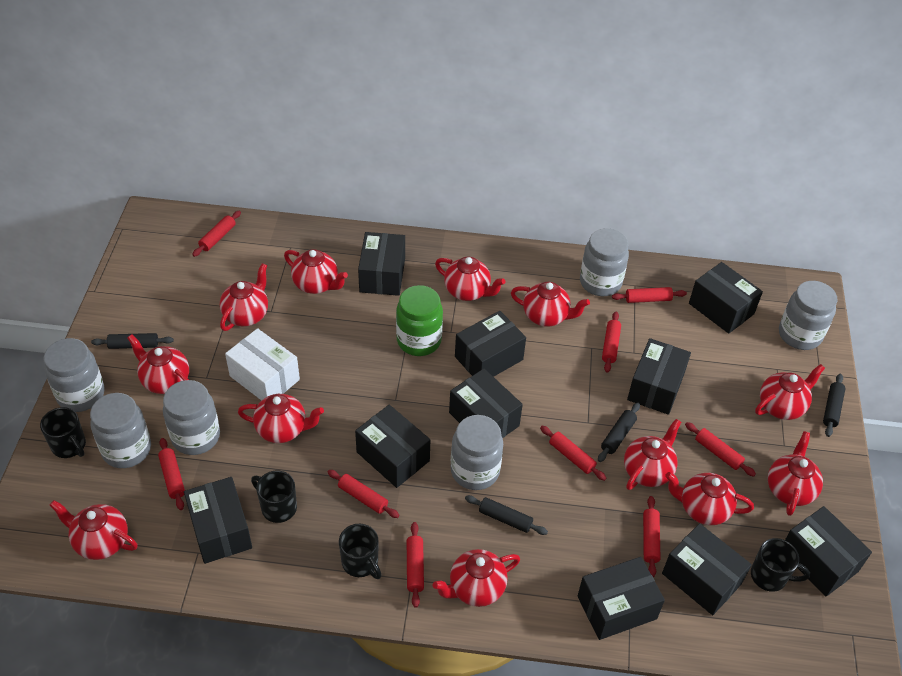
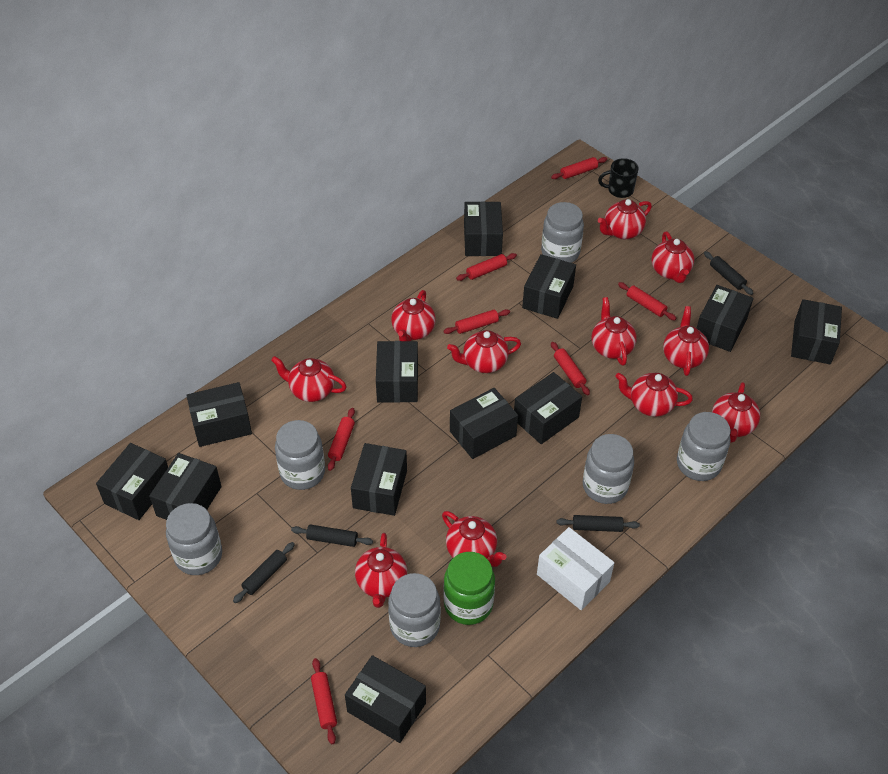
black box: [184,477,252,564] [355,405,430,488] [358,232,405,296] [449,368,523,438] [455,311,526,377] [578,557,665,640] [627,338,691,415] [662,523,752,615] [689,262,763,334] [785,506,872,597] = 10 -> [96,443,168,520] [149,453,222,520] [186,382,252,447] [345,655,426,743] [351,443,407,516] [376,341,418,403] [450,388,518,459] [464,201,503,256] [514,372,582,444] [522,254,576,319] [697,285,753,352] [791,299,842,364] = 12
black mug: [40,407,86,458] [251,470,297,523] [339,524,382,579] [751,538,810,592] = 4 -> [598,158,639,198] = 1
red rolling pin: [158,438,185,510] [192,211,241,257] [327,470,399,518] [407,522,424,608] [540,426,606,481] [602,311,621,373] [612,287,687,303] [643,496,660,577] [685,422,756,477] = 9 -> [311,658,337,744] [328,408,355,471] [443,309,510,334] [456,253,517,281] [551,157,607,179] [551,342,590,395] [618,282,677,321] = 7
red teapot: [49,500,138,560] [127,334,189,394] [220,263,268,331] [238,394,324,443] [284,249,348,294] [433,549,520,607] [435,257,506,301] [511,282,590,326] [624,419,681,490] [665,472,754,525] [755,364,825,420] [768,431,823,516] = 12 -> [271,356,347,402] [355,533,407,608] [391,290,436,341] [442,511,506,567] [447,330,521,373] [591,297,637,366] [598,199,652,239] [615,373,693,417] [652,231,694,283] [663,306,709,376] [712,382,760,443] = 11

